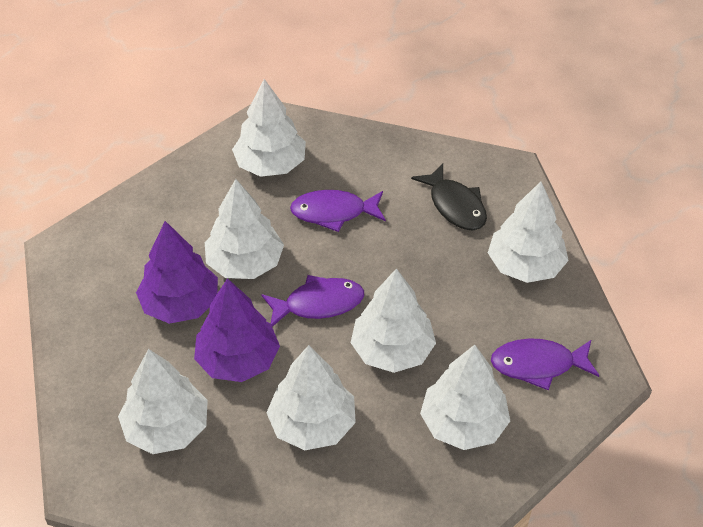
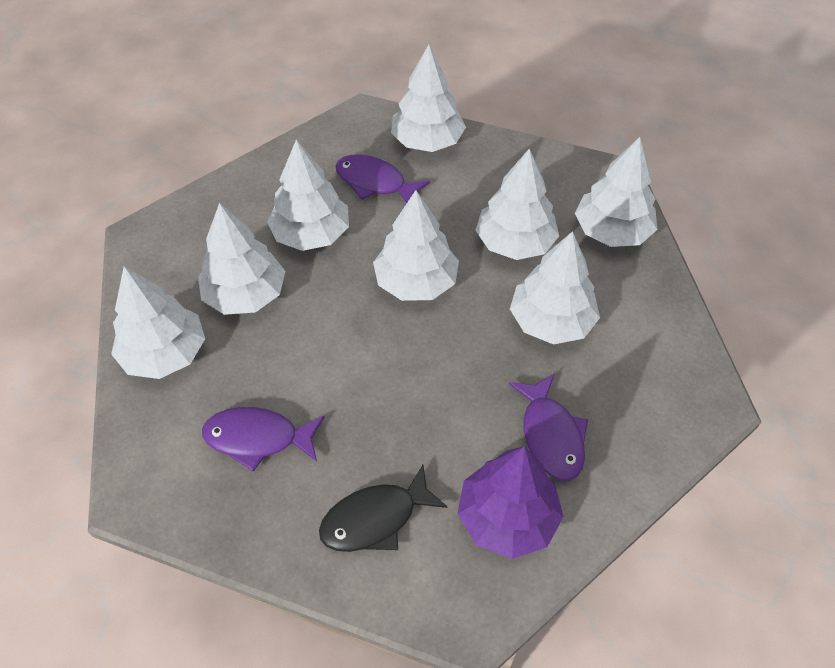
purple tree: [136,221,218,324] [194,278,280,382] = 2 -> [458,446,564,559] = 1
white tree: [118,349,208,454] [205,179,284,279] [232,79,306,177] [267,345,356,450] [351,268,436,373] [420,345,510,450] [488,181,569,283] = 7 -> [111,266,205,379] [198,203,285,315] [267,140,349,251] [373,190,459,301] [391,44,466,152] [476,149,559,260] [510,231,600,344] [575,137,657,247] = 8

